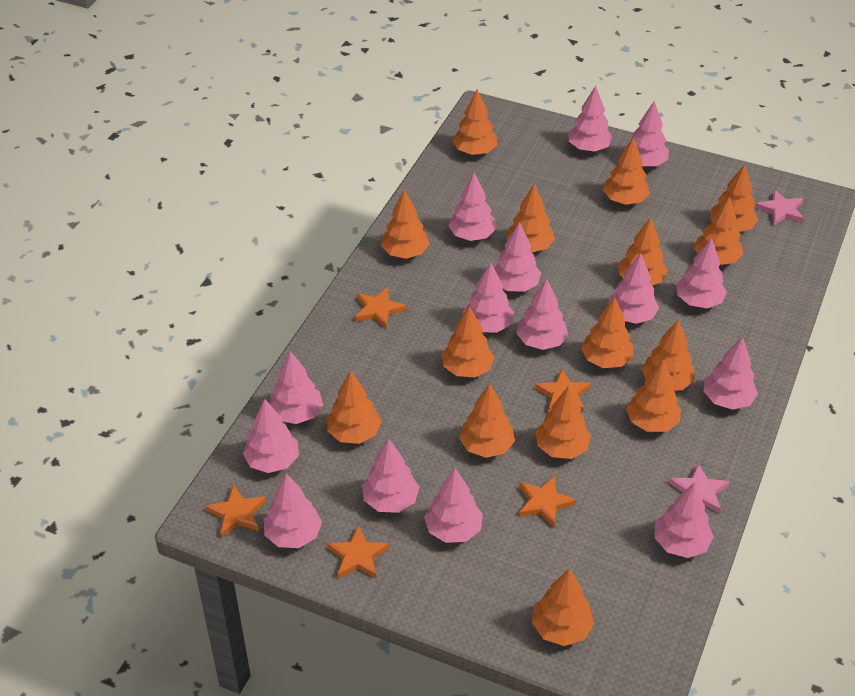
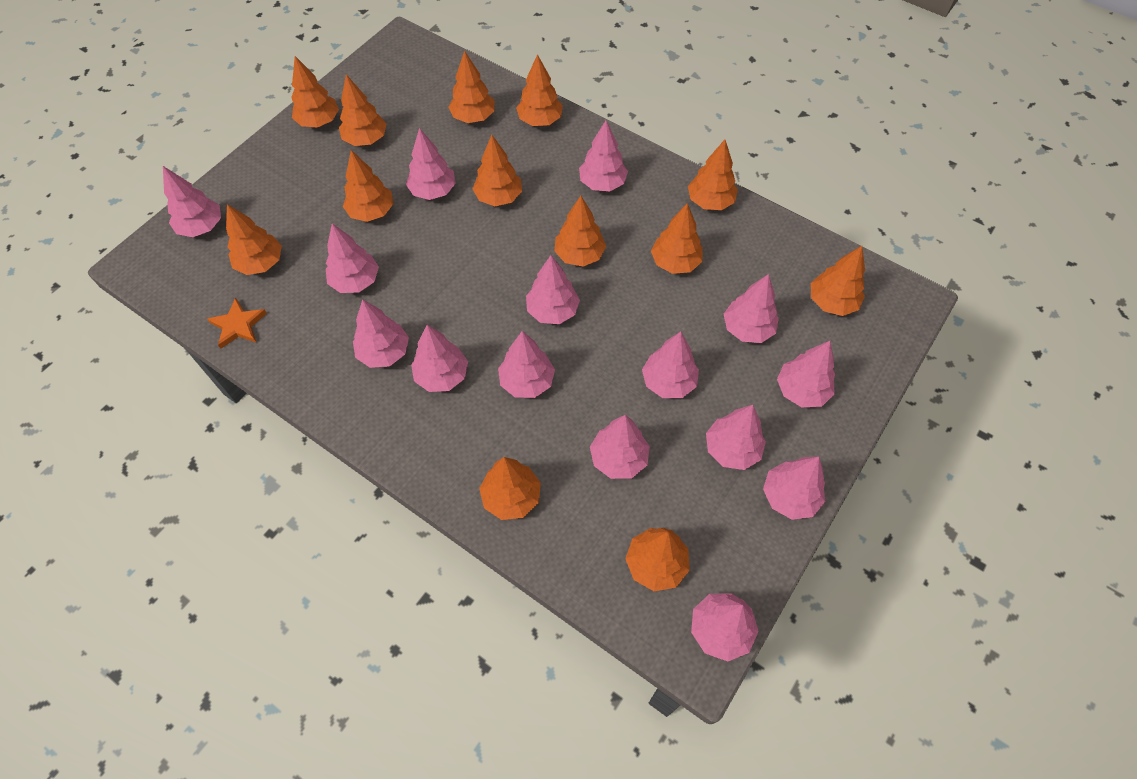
orange star: [206,484,266,537] [327,526,389,578] [355,287,406,329] [519,475,576,527] [535,369,591,413] = 5 -> [207,298,267,349] = 1
orange tree: [327,371,382,444] [381,190,430,259] [442,306,494,377] [453,90,497,155] [459,384,515,458] [506,184,555,252] [532,569,594,646] [535,386,591,459] [581,297,633,368] [603,137,650,205] [618,217,668,285] [626,359,681,432] [641,319,694,391] [694,196,743,265] [710,164,758,232] = 15 -> [226,204,282,275] [291,56,339,127] [339,74,387,146] [343,150,394,222] [449,51,495,123] [473,135,522,206] [479,457,541,520] [516,54,563,126] [554,196,606,267] [625,528,690,591] [651,203,703,274] [688,140,738,210] [811,246,865,316] = 13
pink star: [669,463,730,513] [755,189,804,226] = 2 -> none = 0

